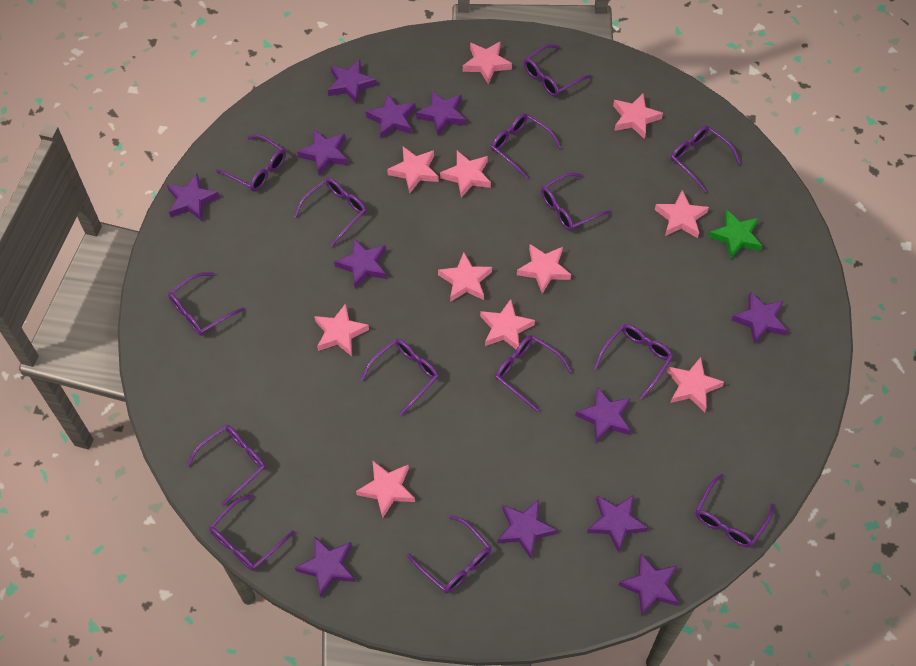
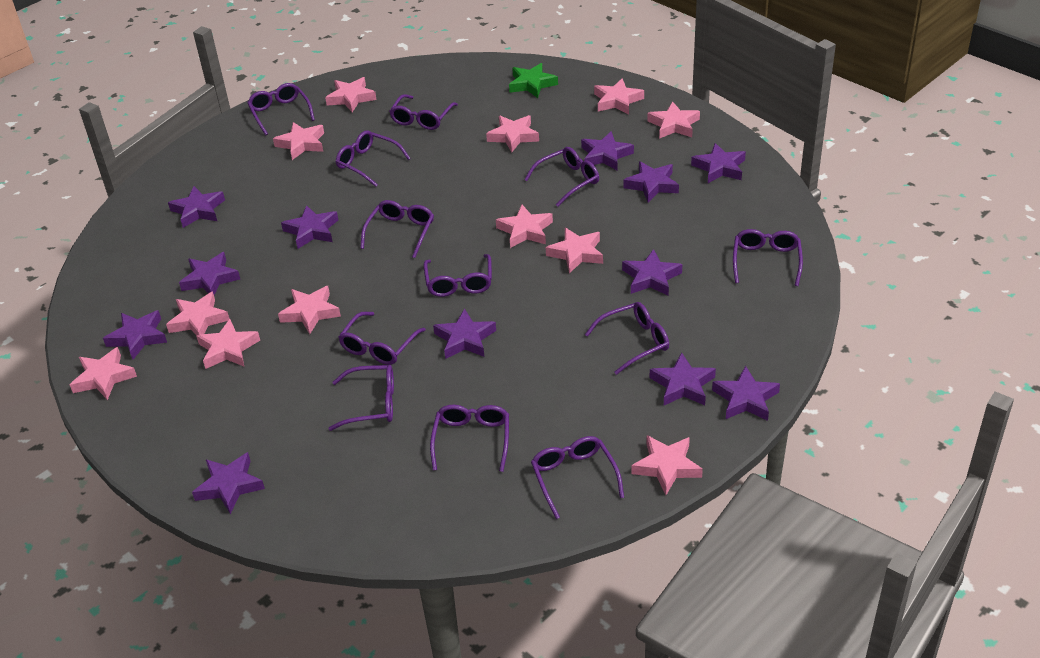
pink star: [314,303,369,356] [356,461,415,519] [387,147,439,193] [438,252,492,302] [440,151,491,198] [463,41,512,85] [480,299,535,350] [517,244,571,294] [613,93,663,139] [655,190,709,238] [667,357,724,412] = 11 -> [70,347,137,400] [166,292,229,336] [196,319,260,369] [273,122,324,160] [278,286,341,334] [325,77,377,112] [486,115,539,152] [496,205,553,248] [546,228,603,273] [594,78,644,114] [631,435,703,495] [647,101,700,139] = 12
purple glasses: [168,272,245,336] [186,425,266,506] [209,494,295,571] [216,135,286,191] [294,178,366,247] [360,339,439,416] [407,515,491,593] [491,113,561,180] [495,335,572,412] [524,44,592,97] [541,173,611,231] [594,324,673,399] [671,126,741,192] [696,474,774,547] = 14 -> [247,83,315,135] [328,365,394,431] [336,130,411,187] [338,312,426,365] [360,200,434,258] [389,94,458,130] [424,254,492,297] [430,405,509,472] [524,147,599,206] [531,436,624,519] [585,302,669,375] [733,229,803,286] = 12

